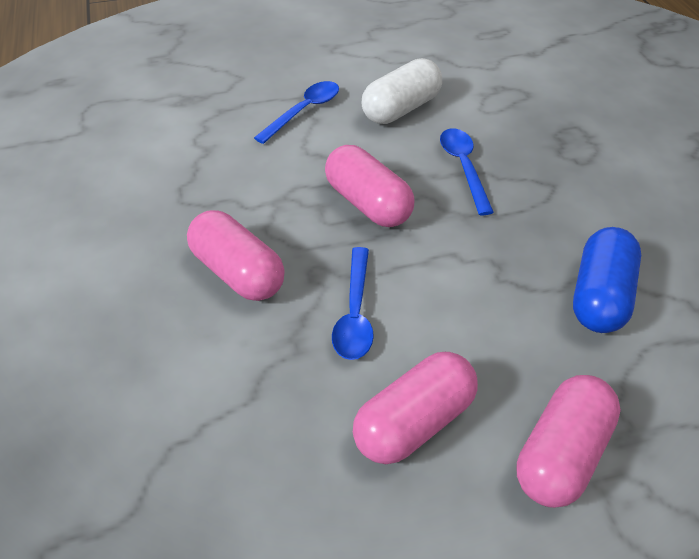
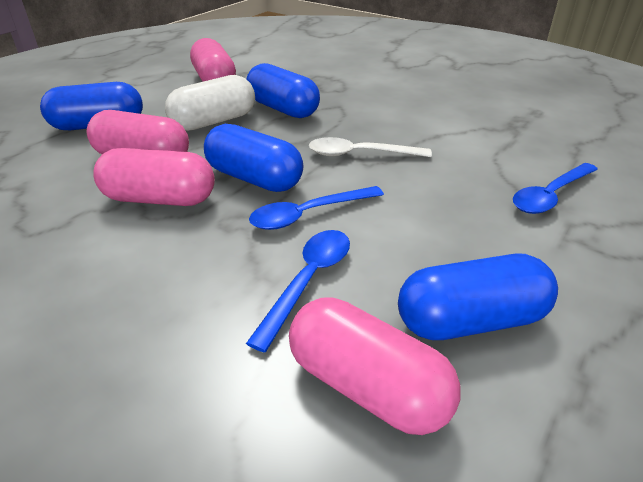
blue capsule: [573,227,641,333] = 1 -> [40,82,143,130] [204,124,303,192] [246,63,320,118] [398,254,558,340] = 4
white spoon: none = 0 -> [309,137,432,157] = 1

